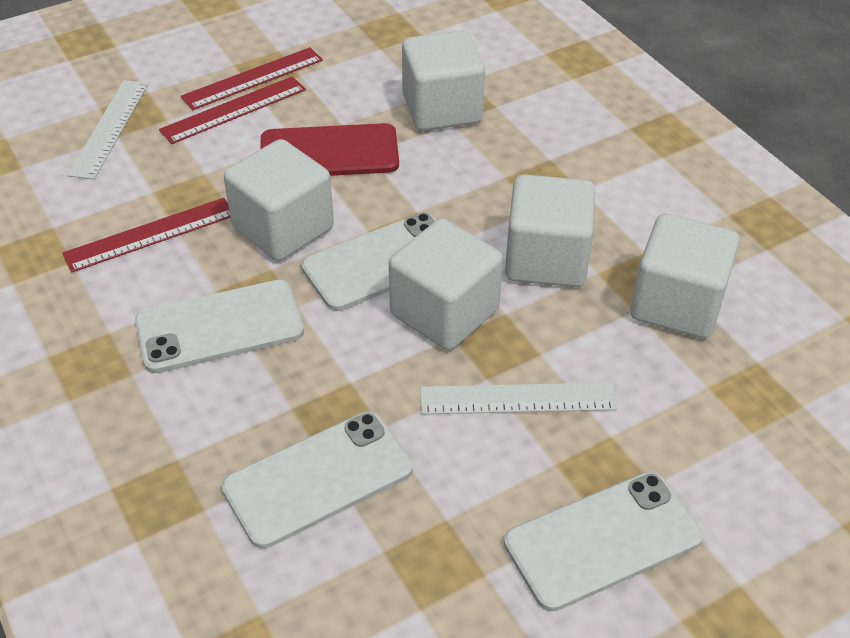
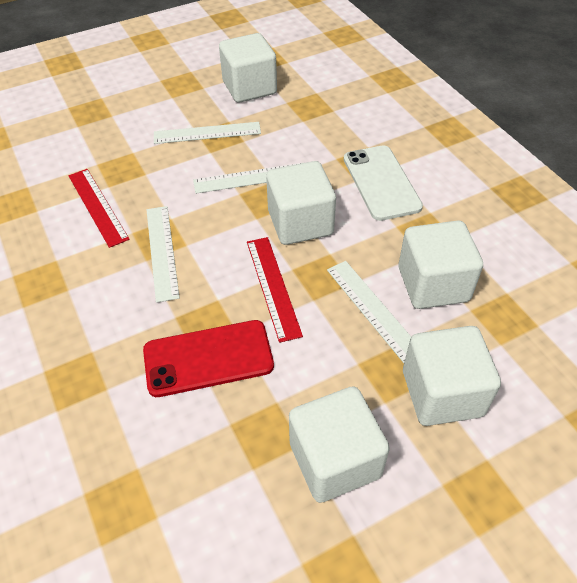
red ruler: [62,198,230,273] [159,76,306,144] [181,47,323,110] = 3 -> [69,169,130,248] [247,237,303,343] = 2
white phone: [135,280,304,373] [222,411,413,549] [301,213,436,311] [504,472,703,611] = 4 -> [344,145,423,221] = 1
white ruler: [67,80,148,180] [420,382,617,414] = 2 -> [147,206,180,303] [154,122,261,144] [193,163,302,194] [327,261,411,363] = 4

